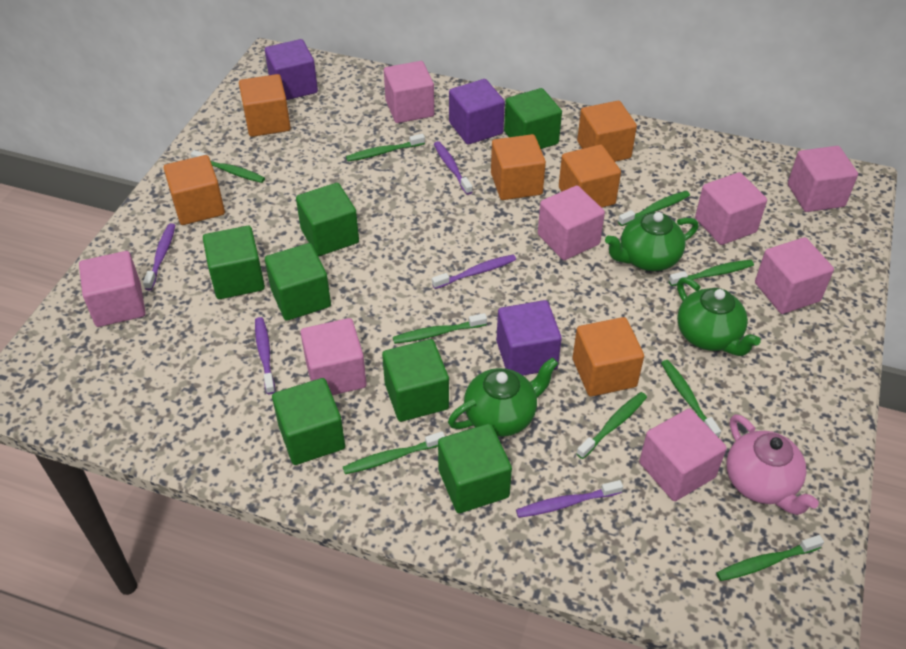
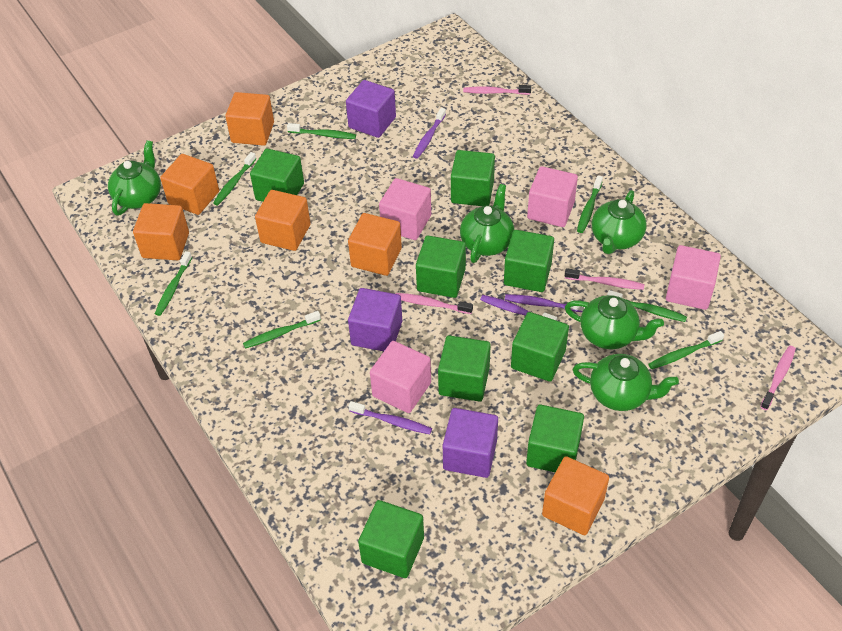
green cube: [203,226,265,299] [265,243,331,321] [272,378,345,465] [296,183,359,256] [382,339,449,422] [438,424,512,513] [504,88,562,149] = 7 -> [250,149,304,202] [358,500,424,578] [416,236,466,298] [438,335,491,402] [451,150,495,206] [504,230,554,292] [511,312,569,381] [526,405,584,472] = 8
green teapot: [448,357,558,437] [605,212,698,271] [677,277,761,356] = 3 -> [108,140,161,215] [460,184,514,263] [565,295,664,349] [573,354,679,411] [592,190,647,254] = 5
green toothbrush: [191,150,265,183] [343,431,445,474] [346,134,425,161] [393,313,487,344] [576,392,647,459] [618,191,690,226] [661,360,721,438] [669,260,754,286] [716,535,824,581] = 9 -> [155,251,192,316] [213,152,256,205] [243,311,321,349] [287,123,356,139] [577,176,603,233] [607,290,687,322] [648,331,724,369] = 7
pink cube: [79,251,146,327] [301,318,367,395] [384,61,434,123] [538,185,605,260] [639,409,727,501] [695,172,767,245] [755,237,834,314] [788,146,858,212] = 8 -> [370,341,431,413] [379,178,431,240] [527,166,578,227] [666,245,721,310] = 4
pink teapot: [726,414,819,515] = 1 -> none = 0
pink toothbrush: none = 0 -> [395,293,473,314] [463,85,531,95] [565,268,644,290] [760,346,796,410] = 4
purple toothbrush: [143,223,175,290] [255,317,275,394] [432,254,516,289] [434,141,472,195] [516,480,623,518] = 5 -> [348,401,432,434] [413,108,446,159] [480,295,557,321] [505,294,585,312] = 4

